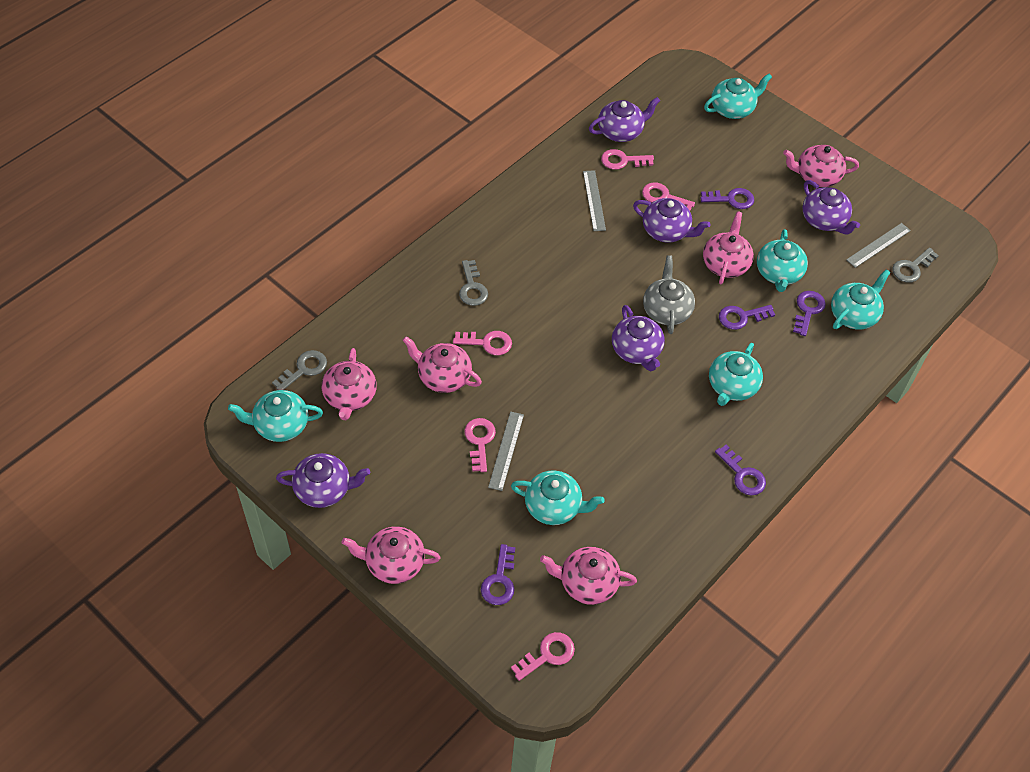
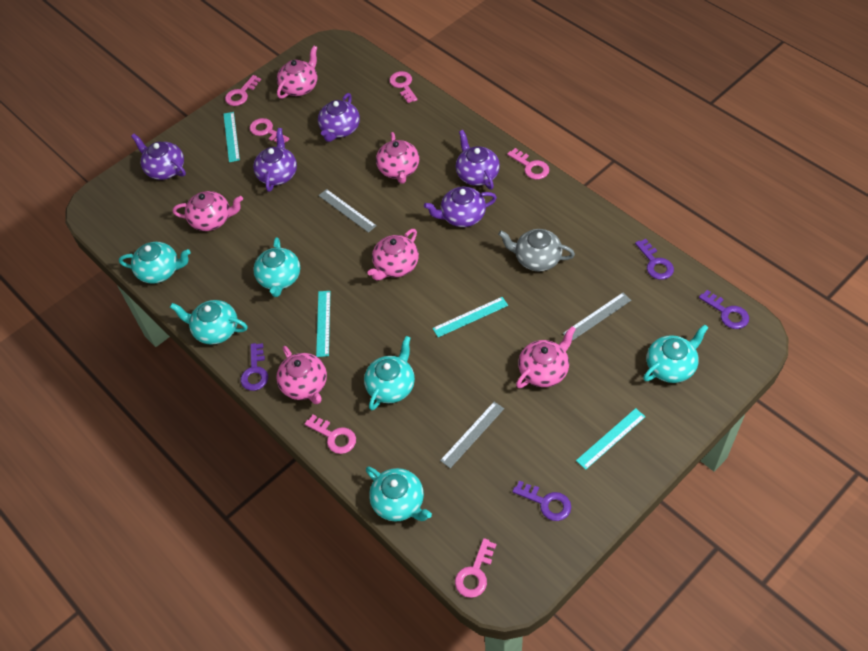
grey key: [272,350,327,390] [459,260,488,306] [892,248,939,283] = 3 -> none = 0
pink key: [453,331,512,355] [464,418,496,472] [511,632,575,681] [601,149,654,170] [642,182,695,211] = 5 -> [225,75,261,106] [249,118,289,143] [305,415,356,454] [389,71,418,103] [455,538,496,598] [507,148,549,179] = 6
purple key: [481,544,515,605] [700,188,754,209] [715,445,766,496] [719,305,775,330] [793,291,826,336] = 5 -> [241,343,268,391] [512,481,571,521] [635,239,674,280] [699,290,749,329] = 4
turquoise ruler: none = 0 -> [223,112,240,162] [316,291,330,357] [432,297,508,337] [576,408,646,470] = 4

